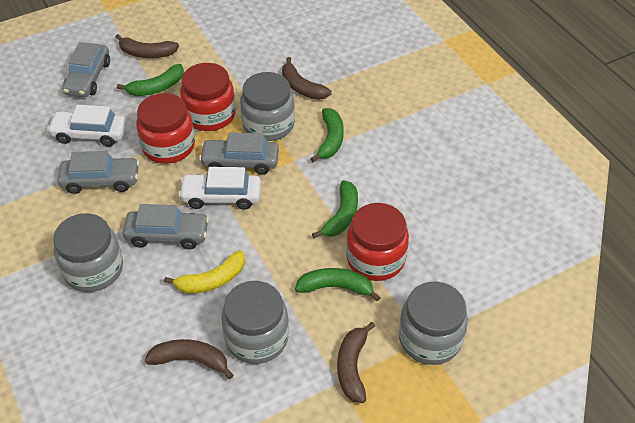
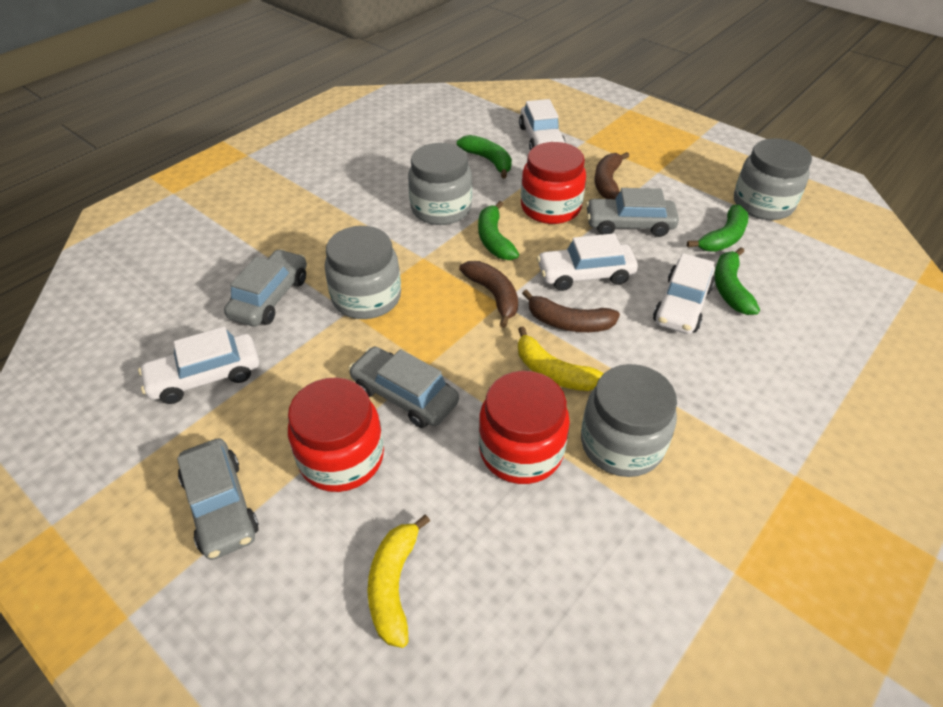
brown banana: [116,34,179,58] [145,339,234,379] [282,57,331,100] [337,322,375,403] = 4 -> [459,261,518,328] [522,289,620,332] [594,152,629,199] = 3
white car: [47,105,127,147] [179,167,261,210] = 2 -> [138,327,259,404] [519,99,566,150] [537,233,638,291] [653,253,715,334] = 4
yellow banana: [164,250,245,294] = 1 -> [367,514,430,648] [518,326,604,391] = 2

